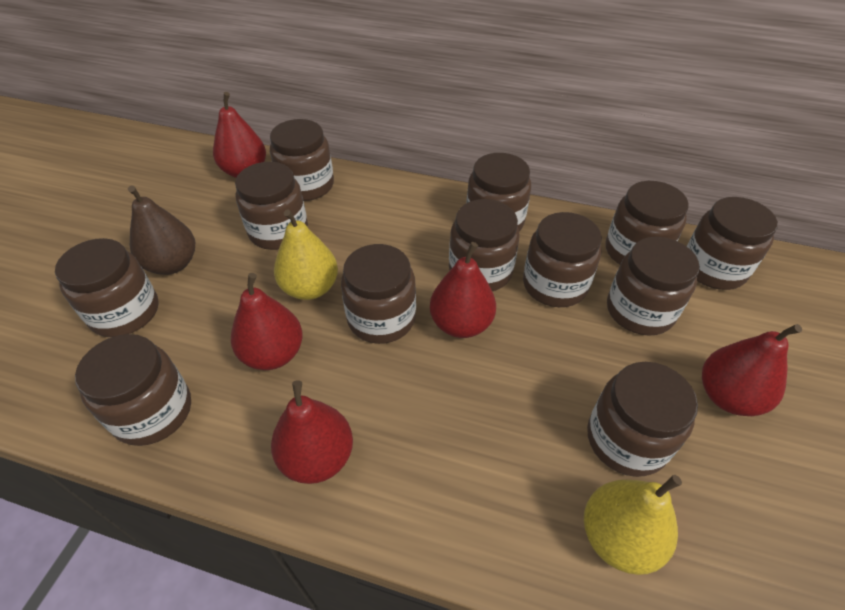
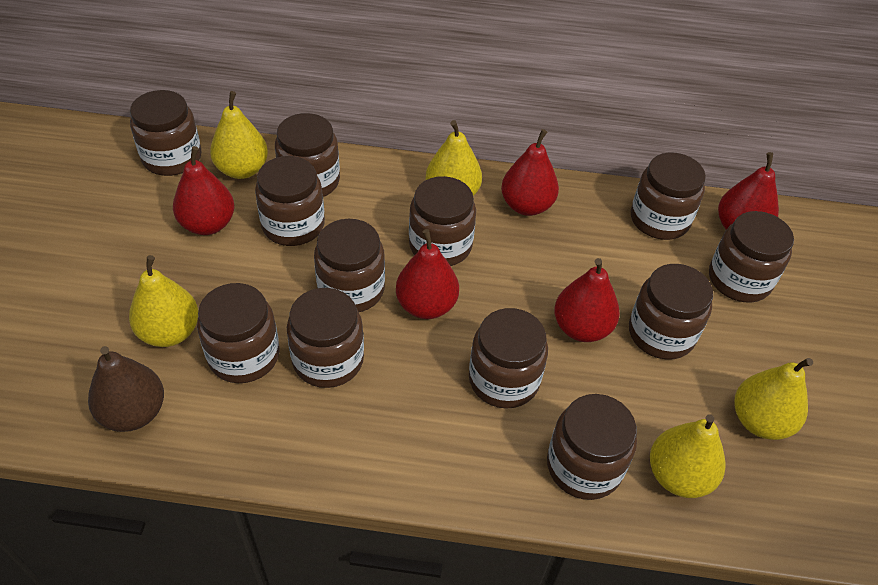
yellow pear: [274,210,338,300] [584,475,682,575] = 2 -> [129,255,199,347] [210,91,268,179] [426,120,482,196] [650,414,726,498] [734,358,813,440] = 5

